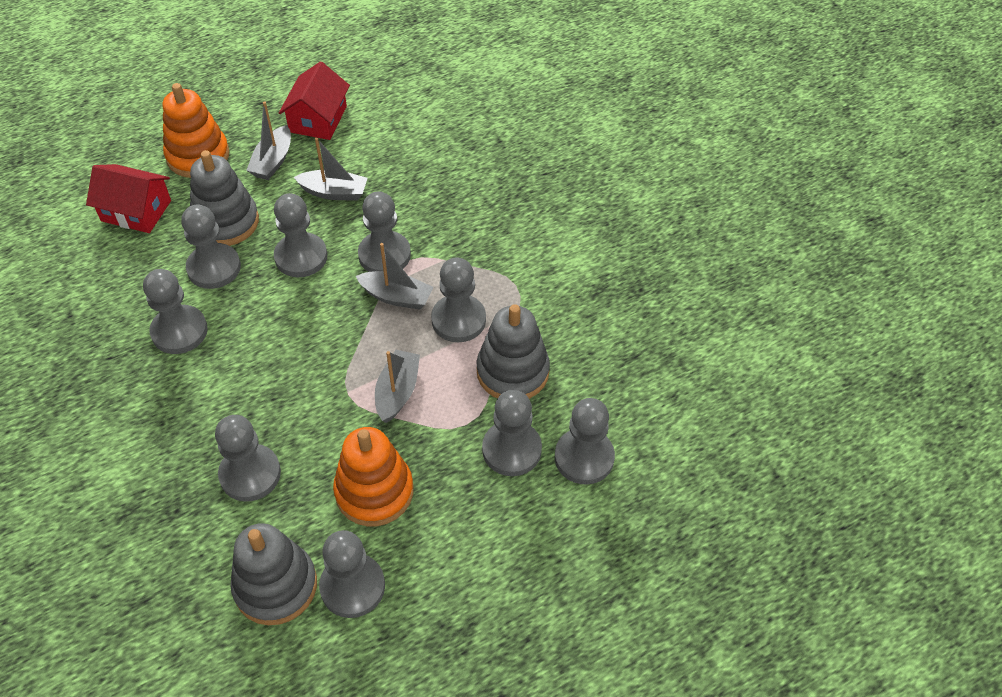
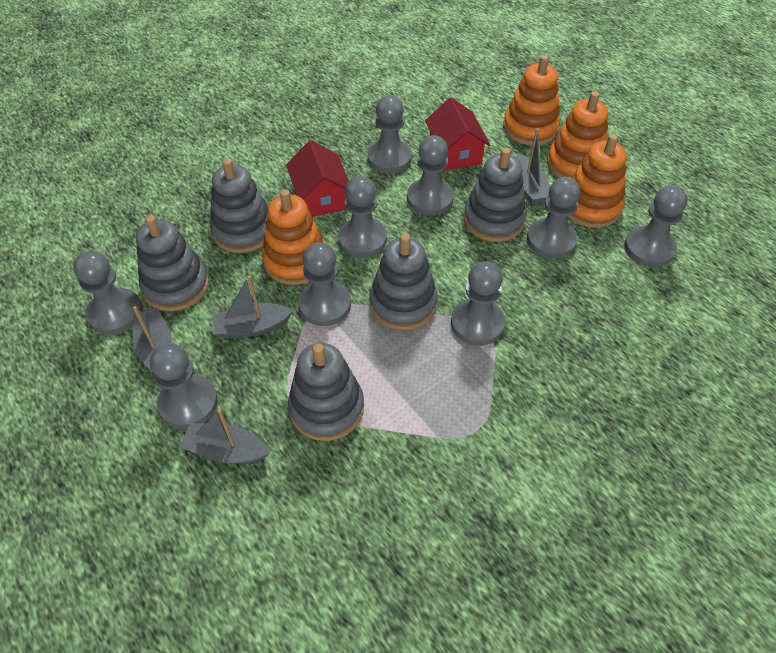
grey stacking toy: [190,150,259,246] [230,523,317,625] [477,304,550,399] = 3 -> [136,215,209,311] [210,158,268,253] [288,343,364,441] [369,234,437,330] [464,148,527,242] = 5
orange stacking toy: [163,83,230,178] [333,427,414,526] = 2 -> [262,189,325,285] [503,55,560,145] [547,91,608,178] [568,134,627,228] = 4

